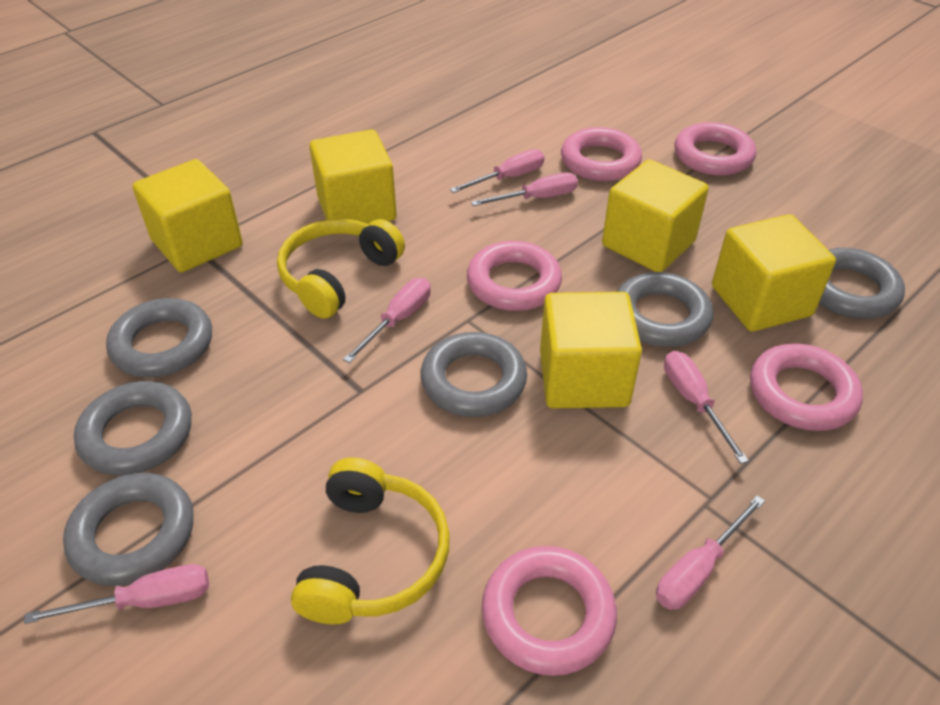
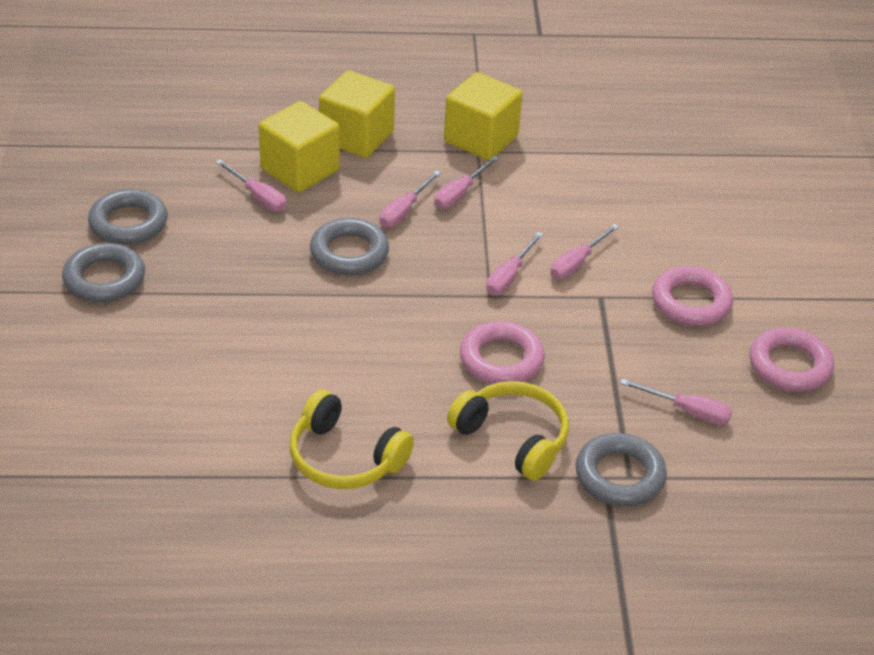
grey ring: [63,473,194,586] [74,381,192,476] [106,298,212,378] [420,332,527,417] [617,272,713,347] [819,248,905,319] = 6 -> [62,243,145,303] [88,189,168,245] [310,218,389,275] [576,433,667,507] = 4
pink ring: [467,241,562,311] [482,546,617,676] [561,127,642,181] [674,122,756,176] [750,344,863,431] = 5 -> [460,321,545,384] [652,266,733,326] [749,327,834,392] = 3
yellow cube: [132,159,243,272] [309,130,397,224] [540,292,642,408] [602,160,709,272] [712,214,836,332] = 5 -> [259,101,340,193] [319,70,395,158] [444,72,522,160] = 3

